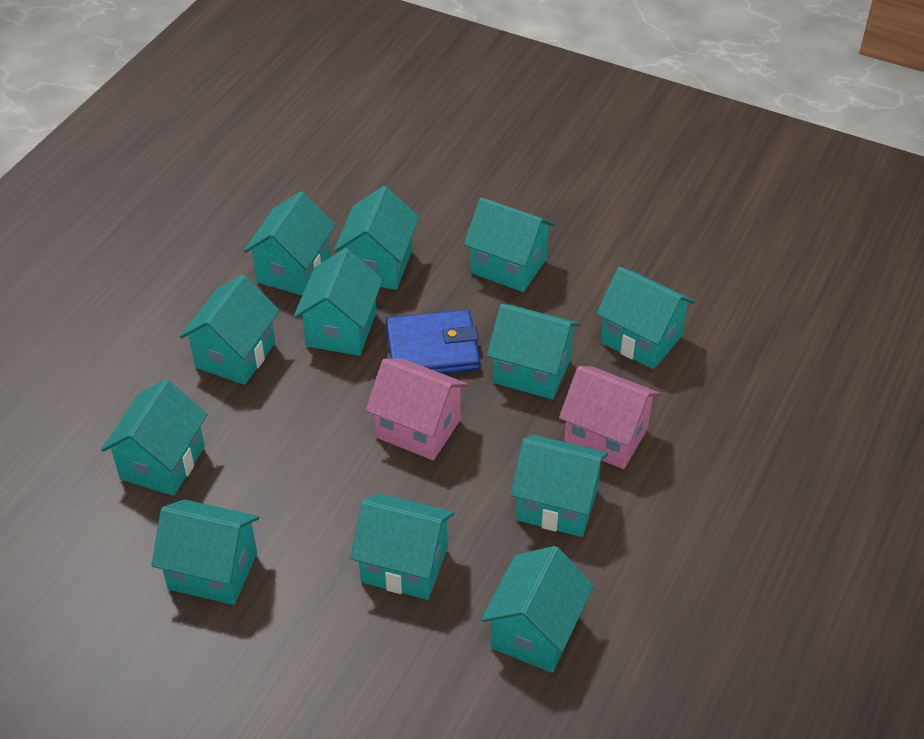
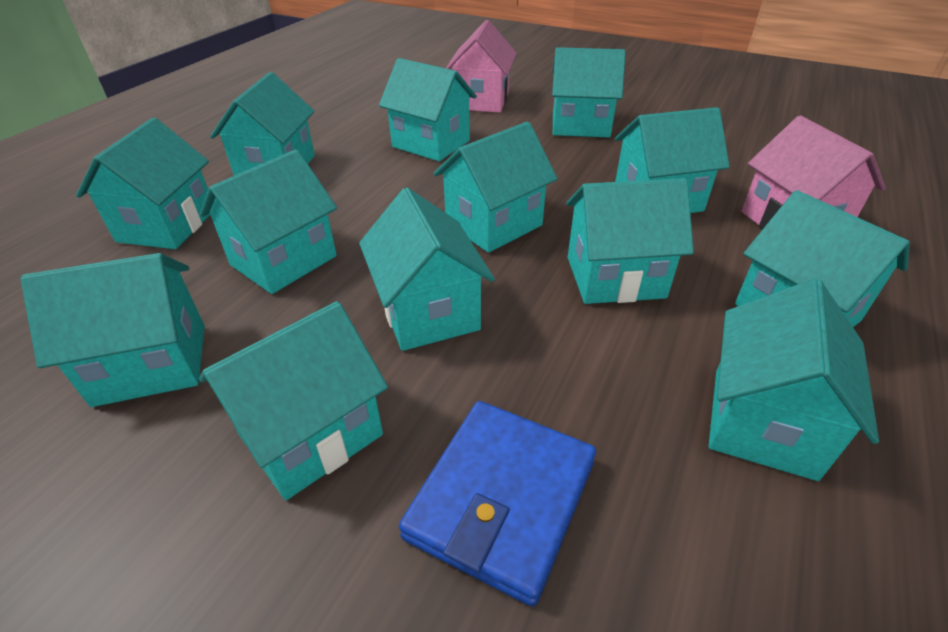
turquoise house: [101,379,208,496] [151,500,259,605] [180,275,280,385] [243,191,336,295] [294,248,383,356] [334,186,419,290] [350,493,454,600] [464,197,555,292] [481,546,594,673] [487,304,580,400] [511,435,608,537] [596,267,695,369] = 12 -> [20,253,205,407] [76,118,210,249] [199,301,388,500] [200,149,337,294] [210,72,315,176] [359,188,495,351] [379,58,477,161] [433,122,558,253] [552,47,626,138] [566,178,694,304] [615,107,730,213] [709,279,879,481] [735,190,910,327] = 13

